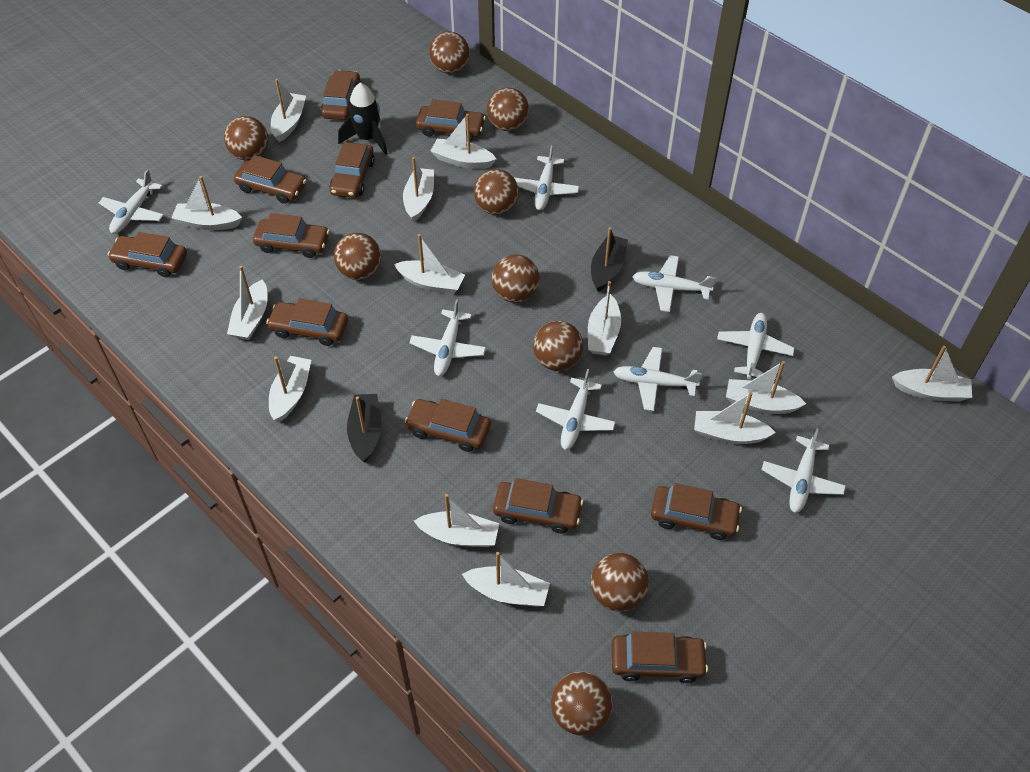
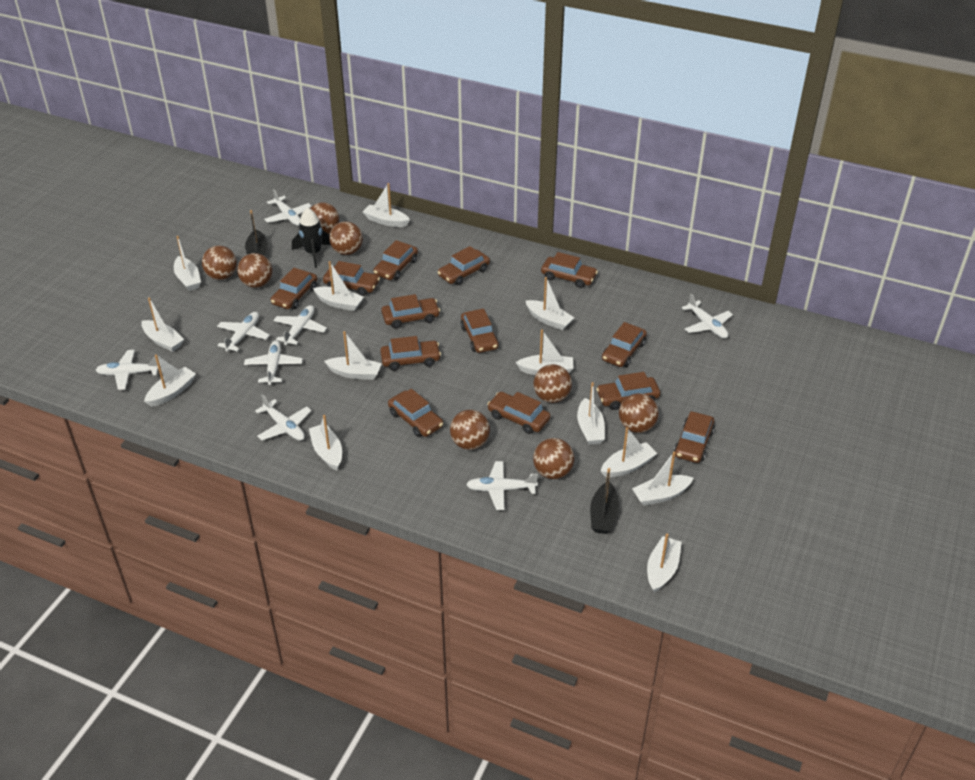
brown ball: [224,116,268,160] [334,233,381,280] [429,32,470,74] [474,169,519,215] [487,88,529,131] [492,254,540,303] [533,321,583,371] [551,672,613,735] [591,553,649,612] = 9 -> [202,246,237,280] [237,253,272,288] [310,202,339,234] [329,222,363,255] [450,410,490,450] [533,364,572,403] [533,438,574,479] [619,393,659,433] = 8
brown car: [108,232,187,277] [234,155,307,204] [253,213,330,258] [266,298,348,346] [321,70,361,120] [329,142,375,198] [404,399,491,452] [416,99,486,141] [493,478,583,534] [612,632,708,683] [651,483,742,540] = 11 -> [270,268,317,309] [323,261,380,296] [373,240,418,280] [380,336,441,371] [381,294,440,329] [388,389,443,437] [437,246,490,285] [460,309,499,353] [487,392,551,434] [541,252,598,288] [596,372,660,410] [602,322,647,367] [674,411,715,463] = 13

